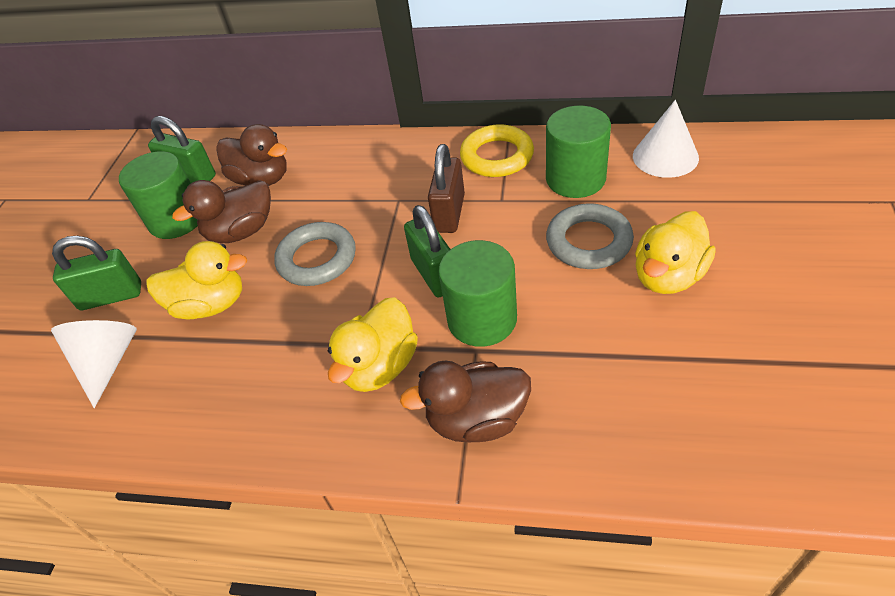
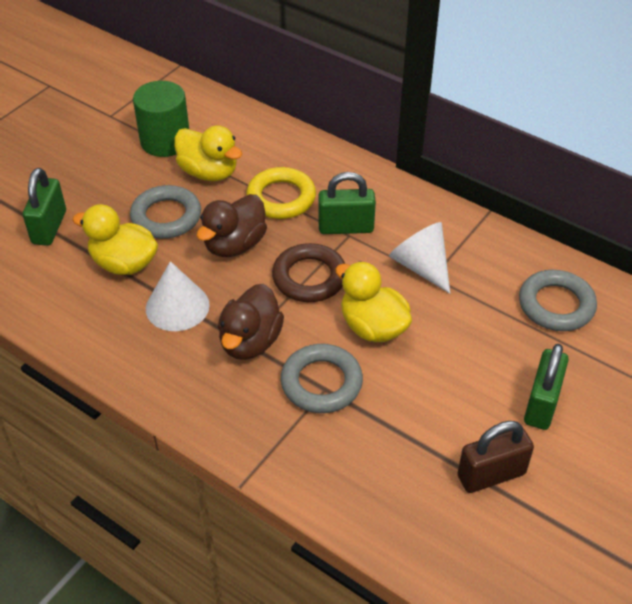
brown duck: [172,180,271,243] [216,124,287,186] [400,360,531,443] = 3 -> [196,194,267,257] [218,284,284,360] = 2
brown ring: none = 0 -> [272,243,345,302] = 1
green cylinder: [119,151,198,239] [438,240,517,347] [546,106,611,198] = 3 -> [133,81,189,157] = 1
grey ring: [274,222,356,286] [546,203,634,269] = 2 -> [130,185,201,239] [281,344,363,413] [519,270,597,331] = 3

